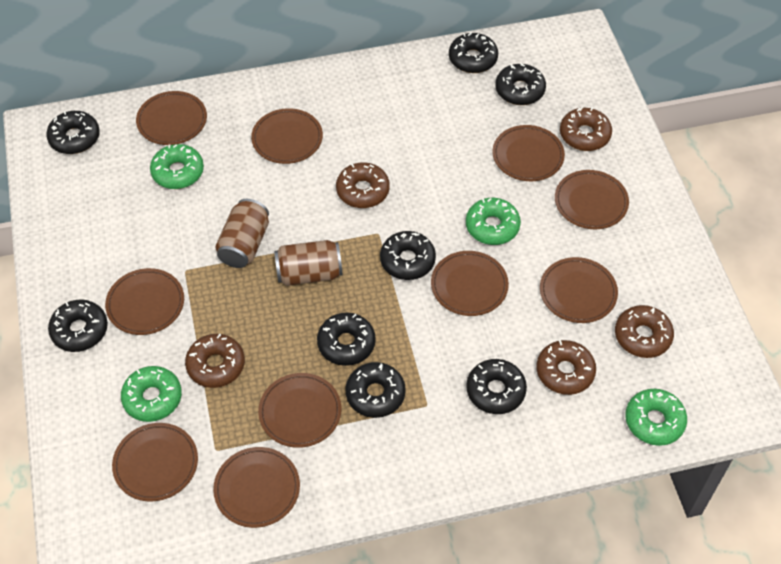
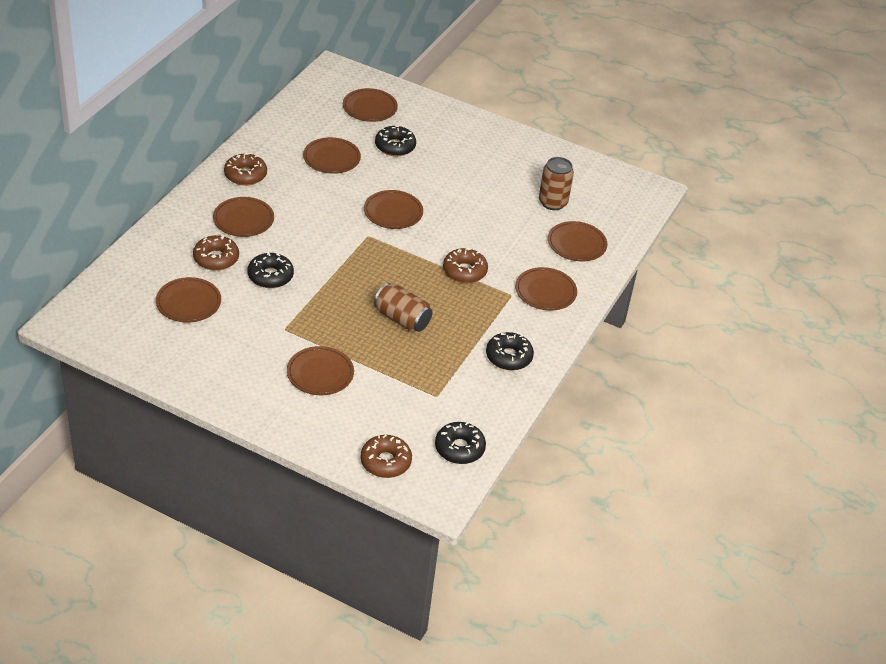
black donut: [46,111,100,154] [48,299,108,352] [317,312,376,366] [345,362,406,418] [380,231,436,280] [449,33,498,73] [466,359,527,414] [495,63,546,105] = 8 -> [248,252,294,288] [375,126,416,156] [435,422,486,464] [486,332,534,370] = 4
brown donut: [185,334,245,388] [336,162,390,208] [536,340,596,395] [560,107,612,151] [615,305,674,358] = 5 -> [193,235,239,271] [224,153,267,186] [360,435,412,478] [443,248,488,283] = 4
brown plate: [105,268,184,335] [112,423,198,501] [136,91,207,145] [213,447,300,528] [251,108,323,164] [258,373,341,448] [431,251,509,316] [492,125,565,181] [540,257,618,323] [555,170,629,229] = 10 -> [156,277,221,323] [213,197,274,237] [287,346,354,395] [303,137,361,174] [343,88,398,122] [364,190,423,229] [515,267,577,311] [548,221,607,261] = 8
green donut: [121,366,182,422] [150,144,204,189] [466,198,521,245] [625,389,687,446] = 4 -> none = 0

